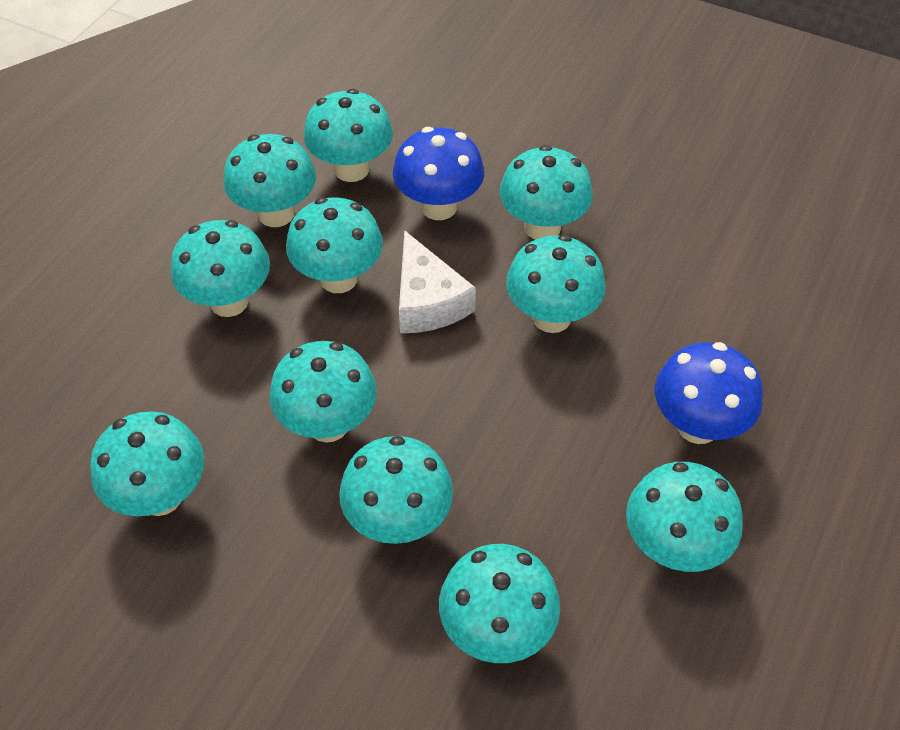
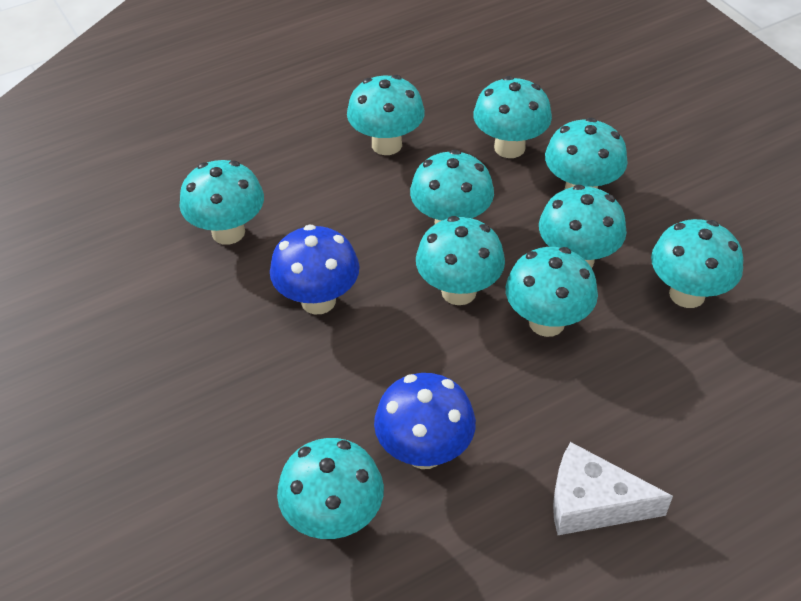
turquoise mushroom: [90,411,204,516] [171,220,270,317] [224,134,316,227] [270,341,377,443] [286,197,383,293] [304,89,393,182] [339,436,453,544] [439,544,560,663] [500,145,593,240] [506,235,606,333] [626,462,743,572] = 11 -> [180,160,264,245] [277,438,384,539] [347,75,425,155] [410,150,494,224] [416,216,505,305] [473,76,552,158] [506,247,598,337] [539,185,627,268] [545,118,628,189] [651,219,743,308] = 10

